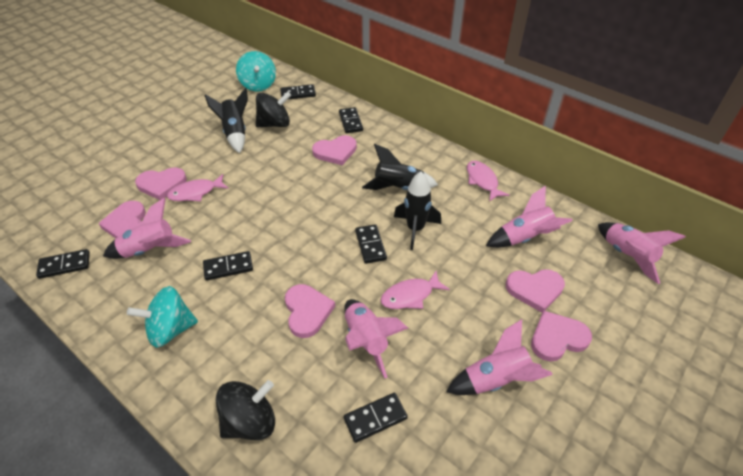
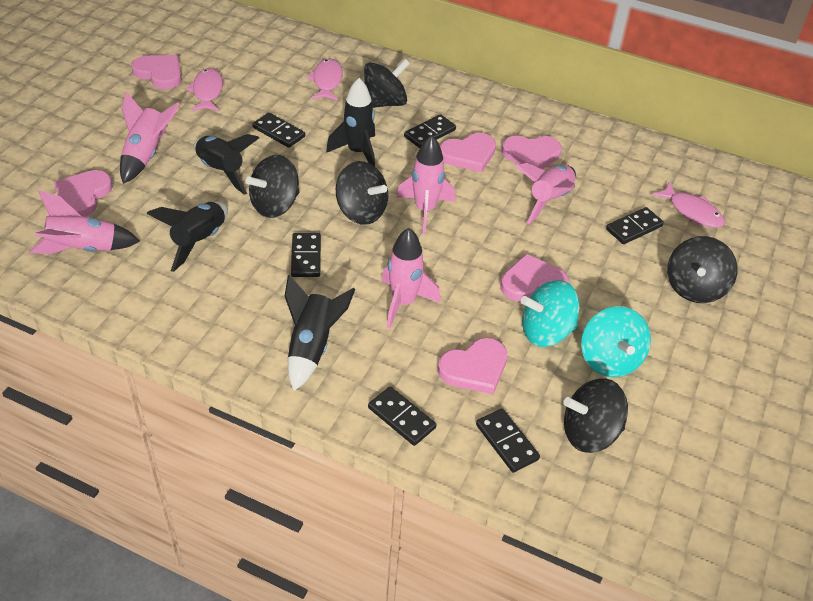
black rocket: [205,88,248,153] [362,144,438,190] [394,171,441,250] = 3 -> [146,202,228,272] [194,134,259,195] [285,275,356,391] [326,78,375,167] = 4
black spinning top: [216,380,275,440] [256,92,291,127] = 2 -> [246,155,299,218] [336,161,388,225] [364,59,410,108] [563,378,628,453] [667,236,738,303] = 5

